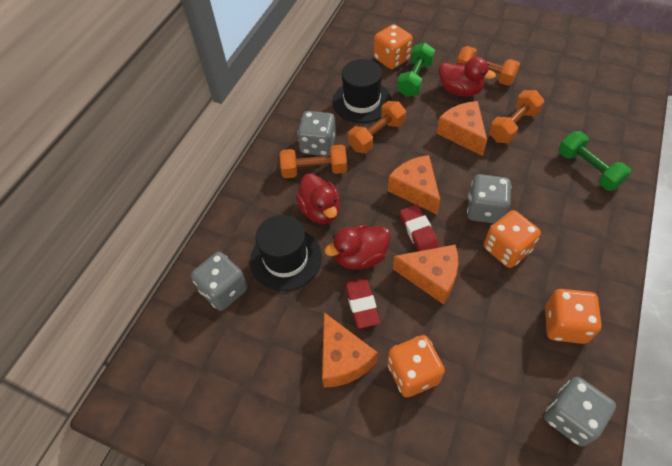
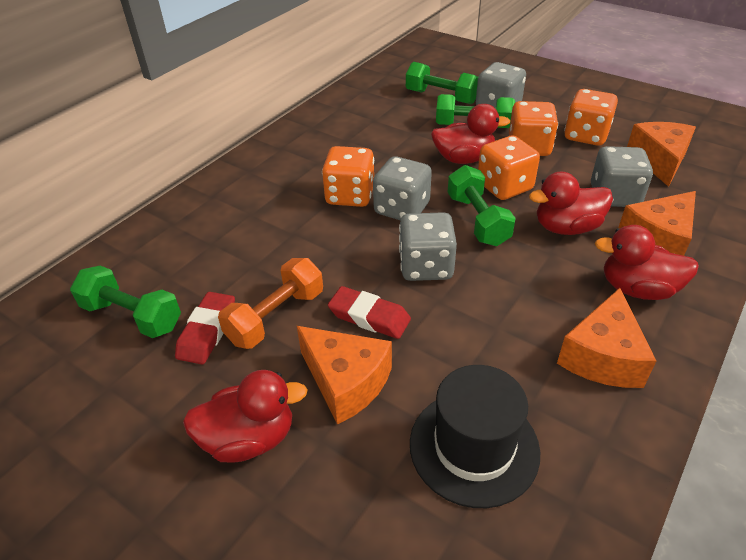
black hat: [250,215,322,291] [332,59,392,123] = 2 -> [410,365,540,508] = 1
green dumbbell: [397,42,435,97] [558,131,631,191] = 2 -> [70,266,181,338] [406,62,478,104] [436,94,515,128] [448,165,516,246] = 4
orange dumbbell: [280,145,347,178] [348,101,406,153] [456,46,520,86] [489,90,544,143] = 4 -> [218,258,323,349] = 1
red duck: [296,173,340,224] [325,225,391,270] [439,57,496,97] = 3 -> [183,370,307,462] [431,104,510,164] [529,171,613,235] [594,225,699,300] = 4

